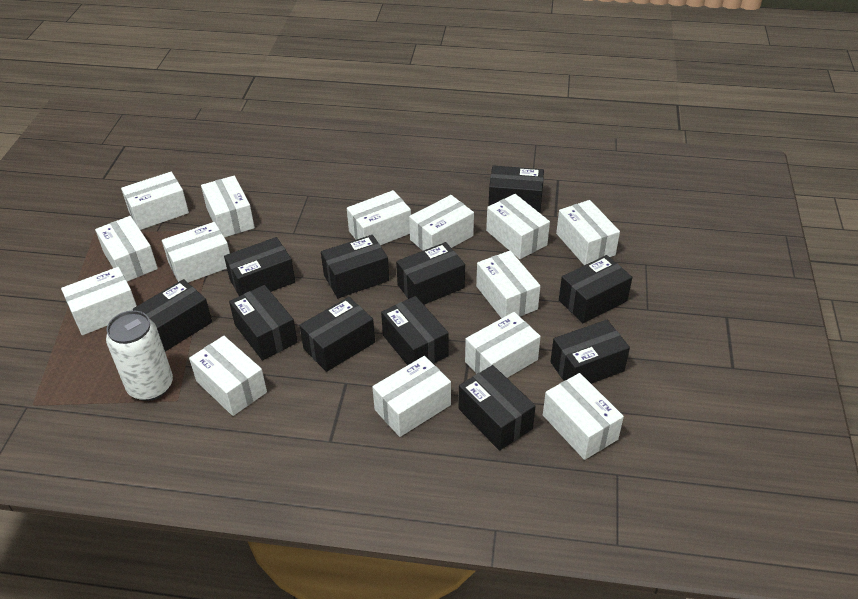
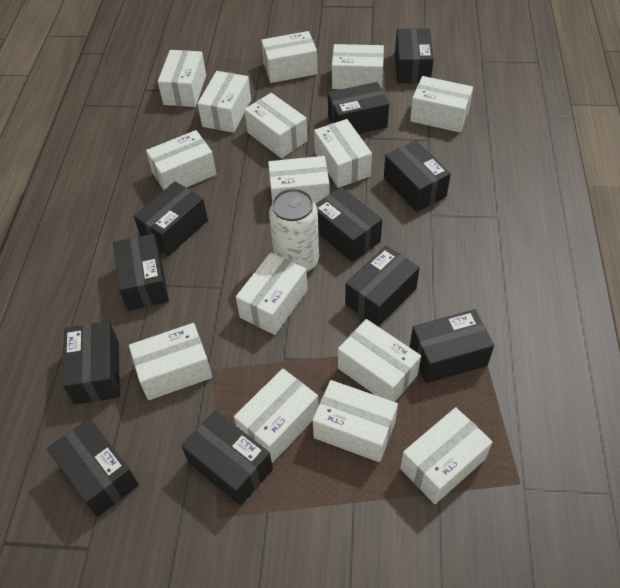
white box: [61,267,137,335] [95,216,158,281] [121,172,189,230] [162,222,230,283] [189,336,267,416] [201,176,255,237] [347,190,411,245] [372,356,451,437] [409,195,474,251] [465,312,541,378] [476,251,540,318] [486,194,550,259] [543,373,624,460] [556,200,620,265] = 14 -> [129,323,212,400] [146,130,216,190] [158,50,206,107] [198,71,251,133] [234,368,319,463] [236,252,308,335] [244,93,308,158] [261,31,318,83] [268,156,330,204] [313,380,398,462] [314,119,372,188] [332,44,384,89] [338,319,421,402] [400,407,493,504] [410,76,473,132] = 15

